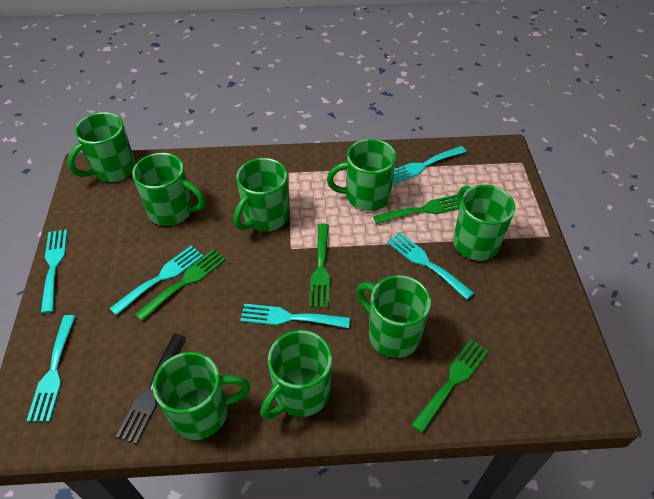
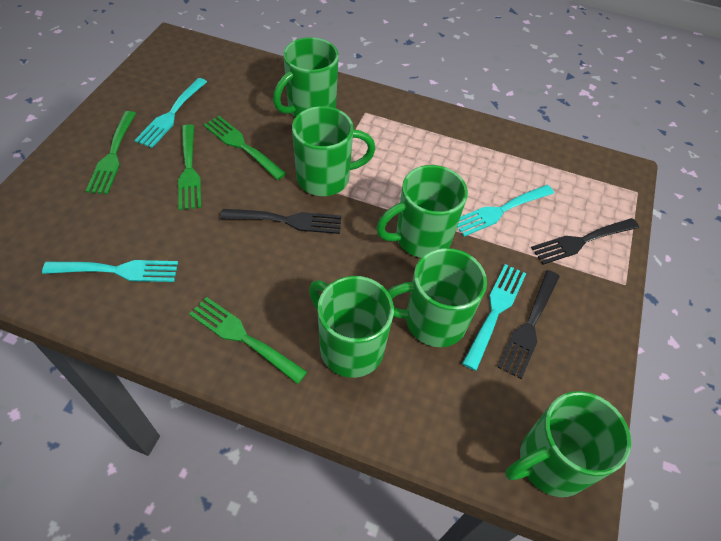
black fork: [116,333,185,444] = 1 -> [220,209,342,234] [497,270,560,379] [531,218,639,265] = 3
green mug: [67,112,135,182] [132,153,205,226] [153,352,250,440] [234,158,289,232] [261,330,332,420] [327,139,396,211] [356,275,431,358] [453,185,515,261] = 8 -> [273,37,339,117] [292,106,375,196] [309,276,394,378] [376,165,468,258] [387,248,487,347] [505,391,631,497] = 6
turquoise fork: [27,315,76,422] [41,230,68,313] [109,245,203,316] [240,304,350,328] [387,232,474,300] [393,146,466,184] = 6 -> [42,260,178,282] [135,78,207,148] [457,185,554,237] [462,264,526,371] = 4

